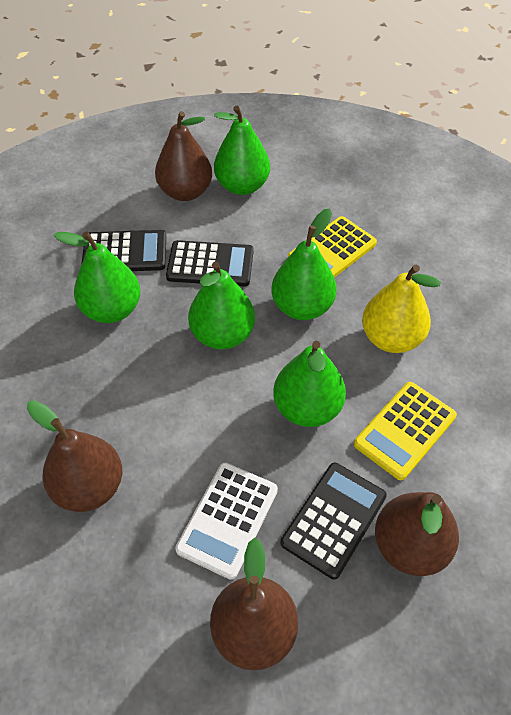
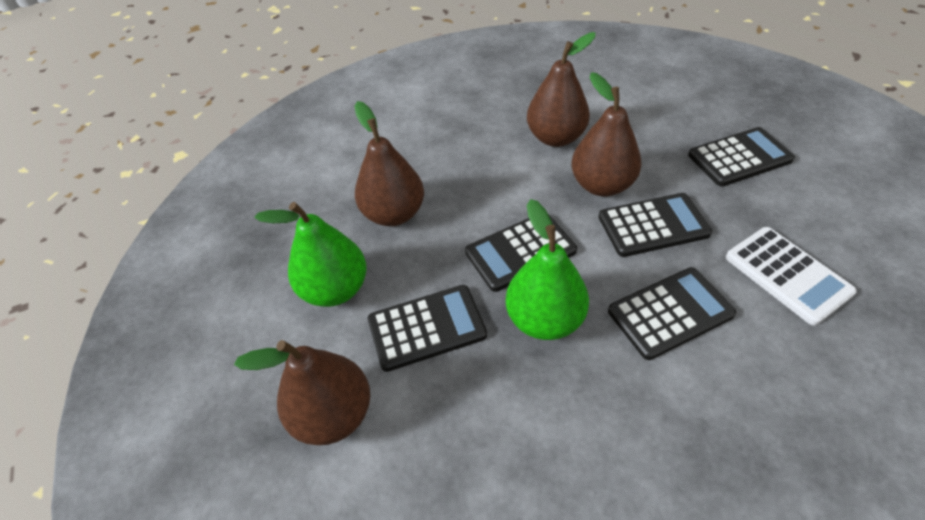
black calculator: [81,230,166,271] [166,240,253,286] [281,463,387,579] = 3 -> [368,285,487,372] [465,214,577,292] [598,193,712,257] [608,267,736,360] [688,127,795,187] = 5
green pear: [54,231,141,323] [188,261,255,349] [214,106,270,195] [271,209,337,320] [273,341,346,427] = 5 -> [255,202,367,307] [506,199,589,340] = 2
yellow calculator: [288,216,377,278] [354,382,457,480] = 2 -> none = 0
yellow pear: [362,265,441,353] = 1 -> none = 0

